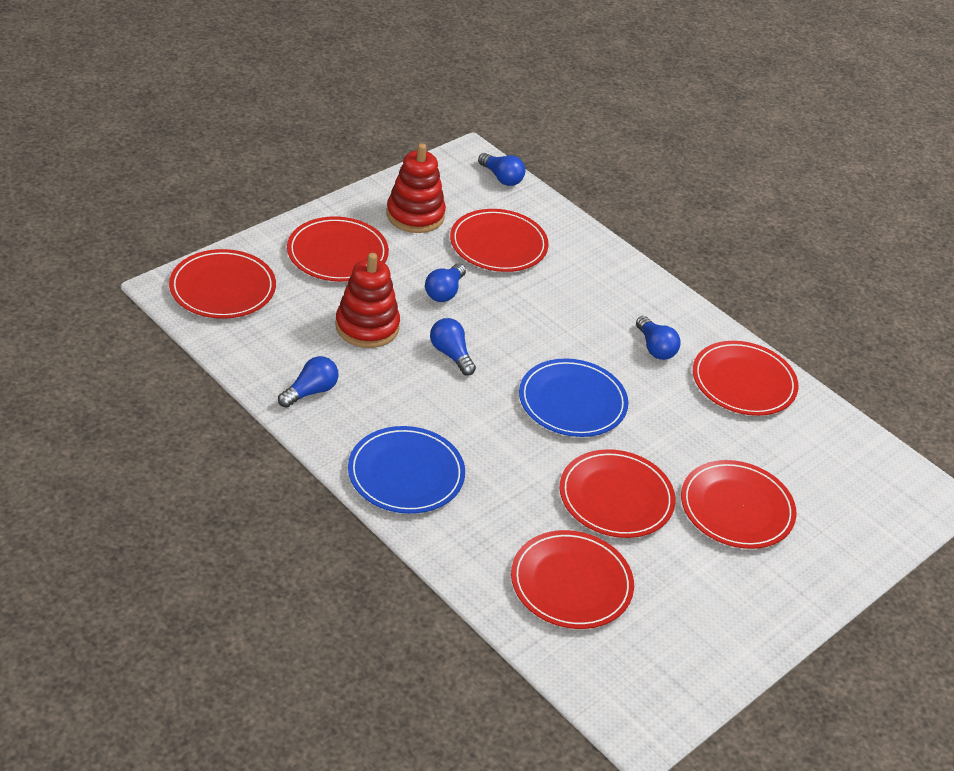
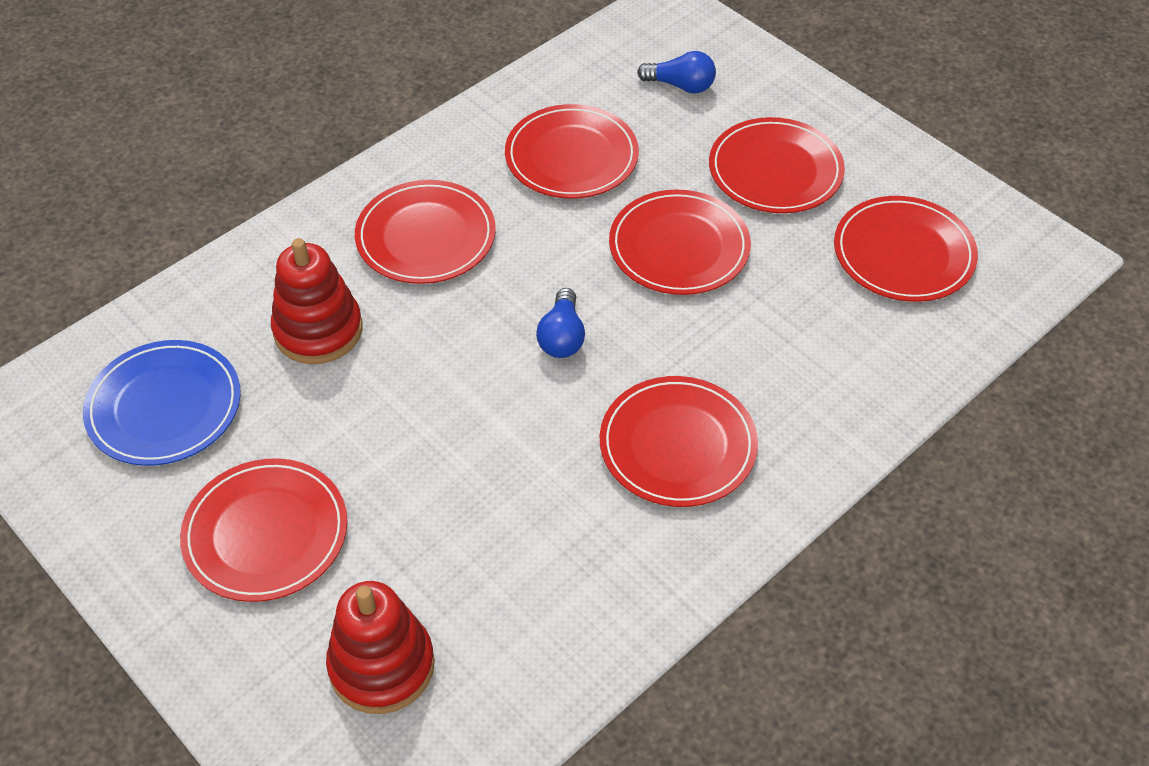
blue light bulb: [278,356,338,408] [425,263,466,302] [430,318,476,376] [478,153,525,186] [636,316,681,360] = 5 -> [536,288,585,358] [637,51,716,94] = 2
blue plate: [348,426,465,514] [519,359,628,437] = 2 -> [83,340,241,466] = 1

